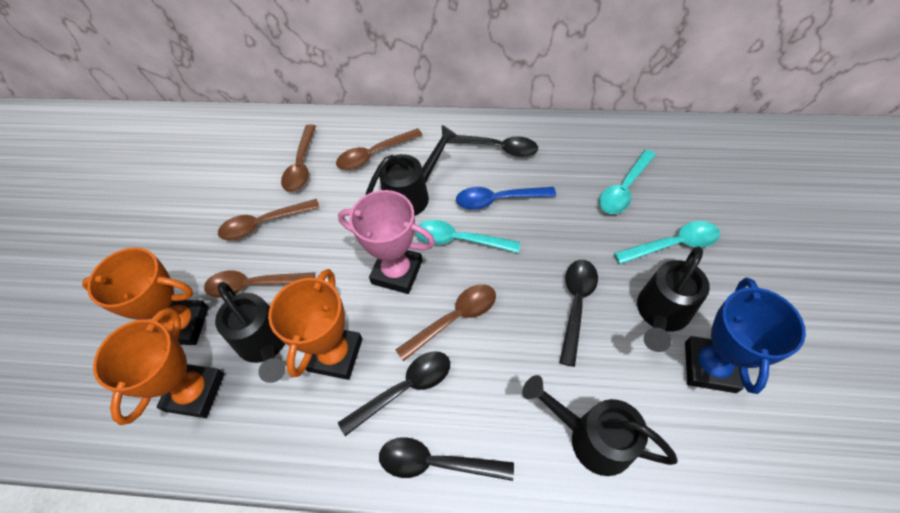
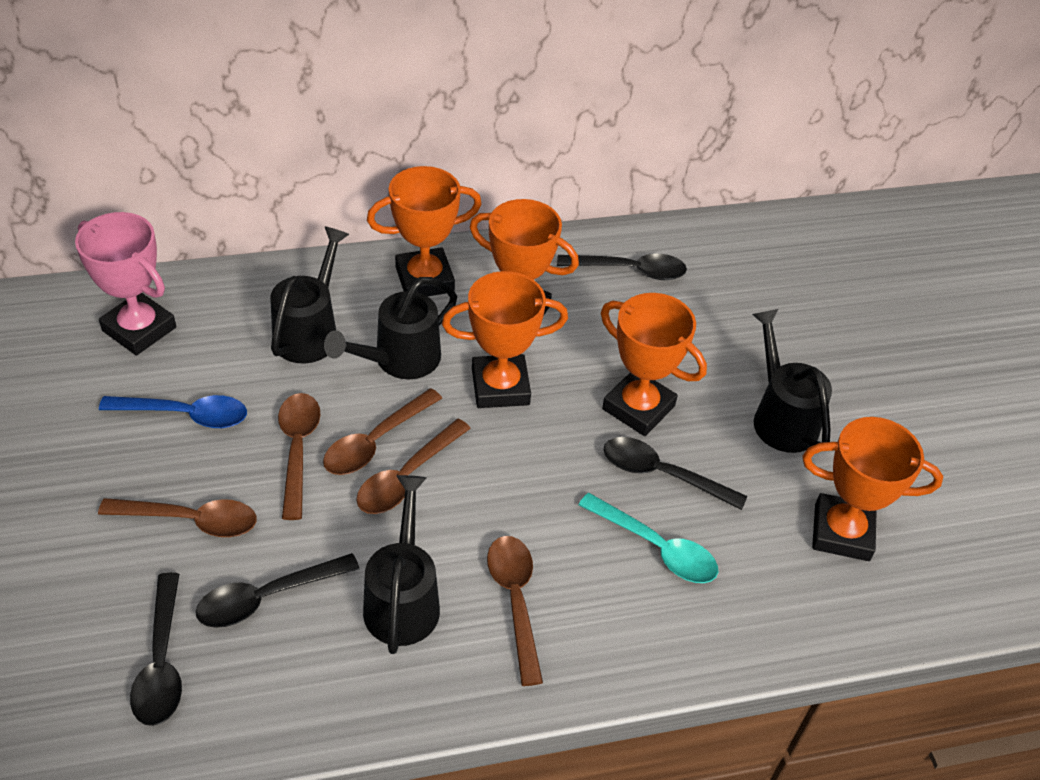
blue trophy: [685,278,806,394] = 1 -> none = 0
orange trophy: [82,247,209,345] [93,308,224,425] [268,269,362,380] = 3 -> [367,166,482,296] [442,271,568,408] [470,199,579,315] [601,293,707,436] [802,417,943,561] = 5
turquoise spoon: [415,220,520,253] [599,150,656,214] [614,221,720,264] = 3 -> [578,493,718,583] = 1

